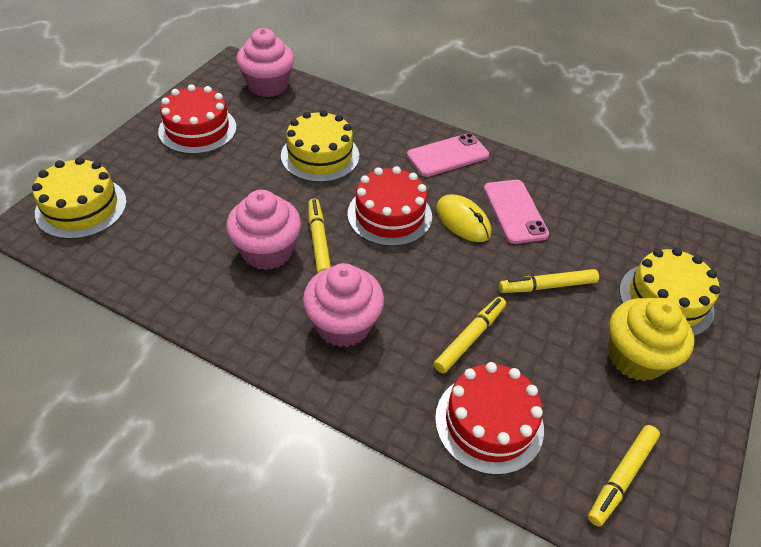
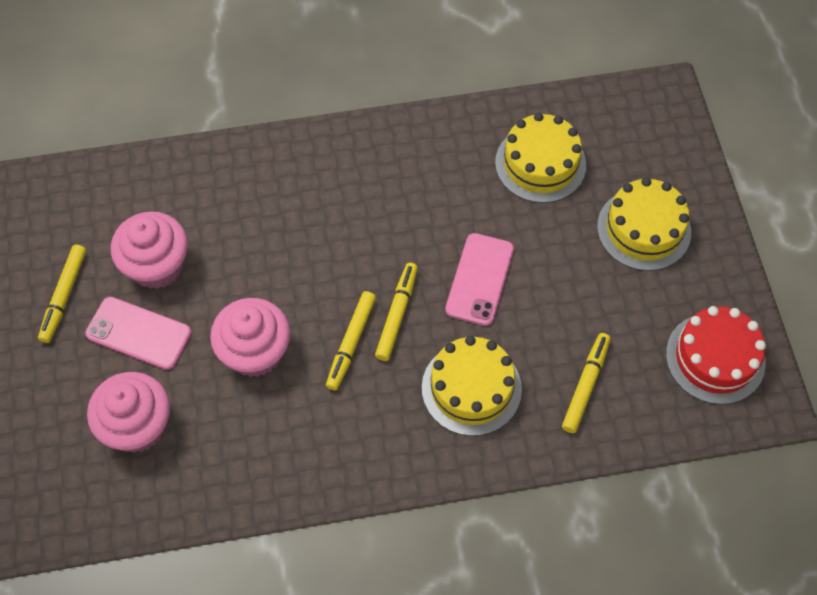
red cake: [158,84,237,154] [348,166,432,246] [435,362,544,475] = 3 -> [666,306,766,405] = 1
yellow cupcake: [608,298,695,381] = 1 -> none = 0
yellow mouse: [436,195,491,242] = 1 -> none = 0

